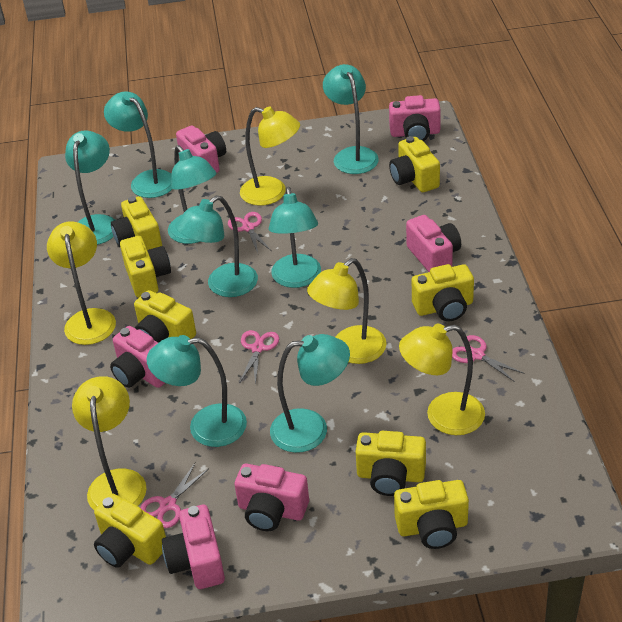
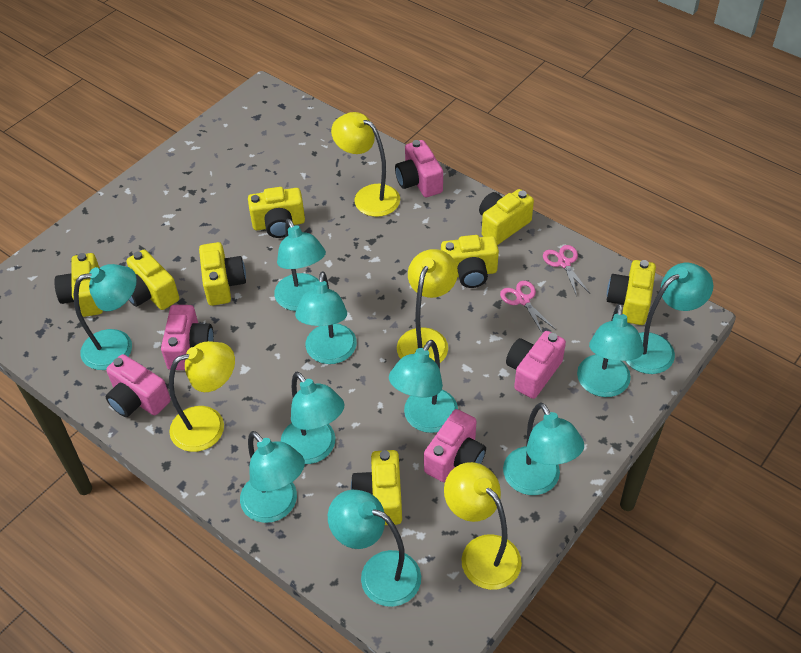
pink camera: [110,326,165,388] [162,505,225,589] [176,126,226,173] [235,464,309,531] [389,95,441,141] [406,215,461,272] = 6 -> [106,354,171,417] [161,305,214,370] [395,140,443,197] [424,409,486,482] [506,331,566,399] = 5
pink scissors: [140,463,208,528] [228,212,271,253] [240,330,279,385] [452,335,525,382] = 4 -> [500,281,555,334] [543,245,590,296] = 2
turquoise lamp: [65,131,115,245] [104,92,172,198] [147,335,247,447] [168,145,216,244] [176,195,258,297] [269,187,321,288] [270,334,350,453] [323,64,379,174] = 8 -> [74,264,137,370] [240,431,305,523] [274,219,326,311] [281,372,344,464] [295,271,357,364] [328,490,421,607] [389,340,458,433] [503,403,584,495] [577,304,644,397] [626,263,713,374] = 10
yellow lamp: [47,221,116,345] [72,376,147,510] [240,107,300,206] [307,258,386,364] [399,324,485,435] = 5 -> [169,341,235,452] [331,112,400,217] [397,249,458,363] [444,462,522,590] = 4

